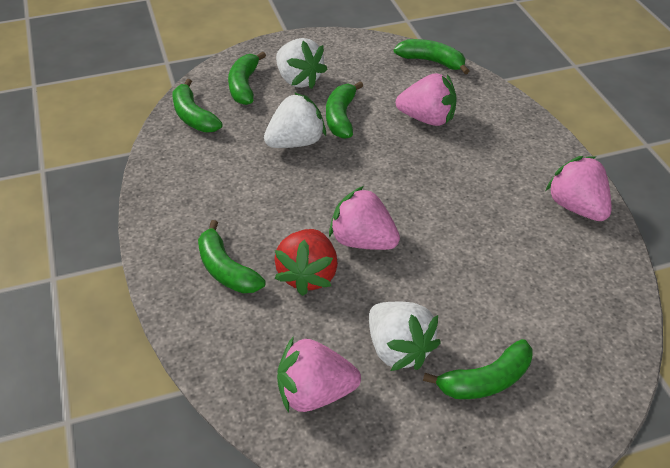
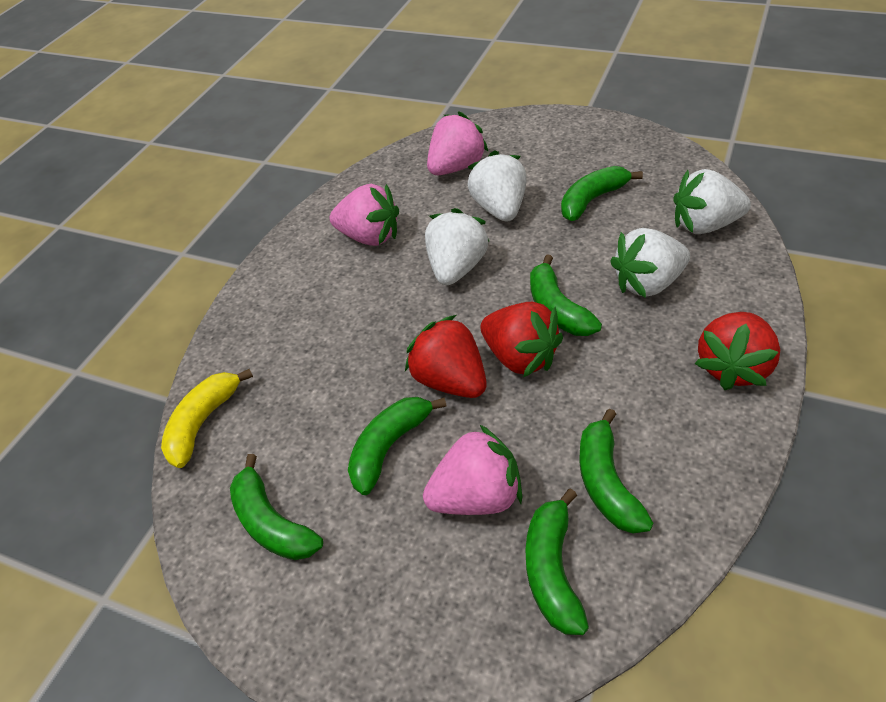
pink strawberry: [277,337,361,413] [329,186,400,250] [396,73,457,126] [546,156,611,221] = 4 -> [330,184,399,246] [423,424,522,515] [427,112,489,175] = 3
red strawberry: [274,229,338,296] = 1 -> [405,315,487,398] [481,302,563,377] [695,312,780,390] = 3
white strawberry: [264,92,326,148] [276,38,328,89] [369,301,441,371] = 3 -> [425,208,490,285] [467,150,527,222] [610,228,690,298] [673,169,751,234] = 4
yellow banana: none = 0 -> [161,369,253,468] = 1

